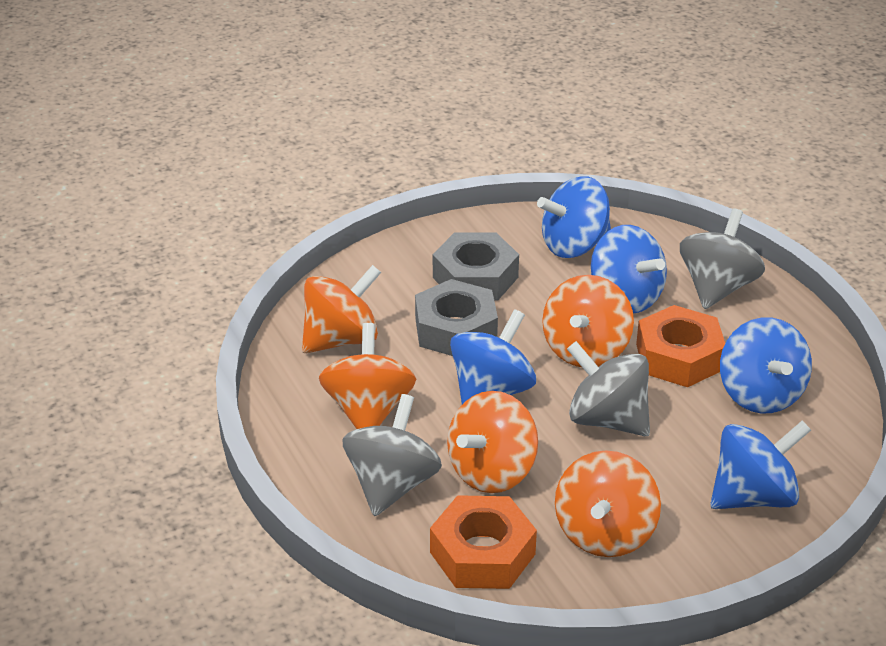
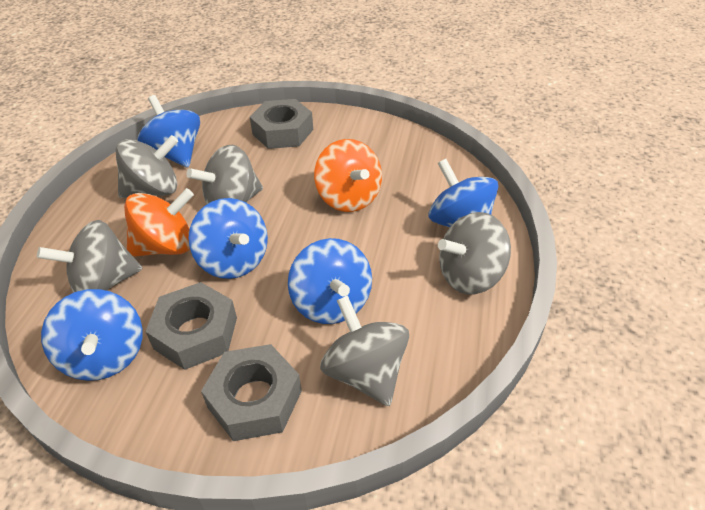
grey nut: [415,279,498,356] [433,233,519,301] = 2 -> [145,282,237,370] [201,344,302,441] [250,99,313,149] = 3
grey spinning top: [342,394,442,516] [567,341,650,436] [680,208,765,309] = 3 -> [37,220,143,293] [116,135,178,198] [186,145,263,205] [320,296,409,406] [438,212,511,295] = 5
orange nut: [430,495,537,589] [636,305,725,387] = 2 -> none = 0
orange spinning top: [302,265,381,353] [319,323,416,429] [447,391,538,493] [542,275,634,367] [555,451,661,557] = 5 -> [124,188,194,257] [314,139,382,212] = 2

